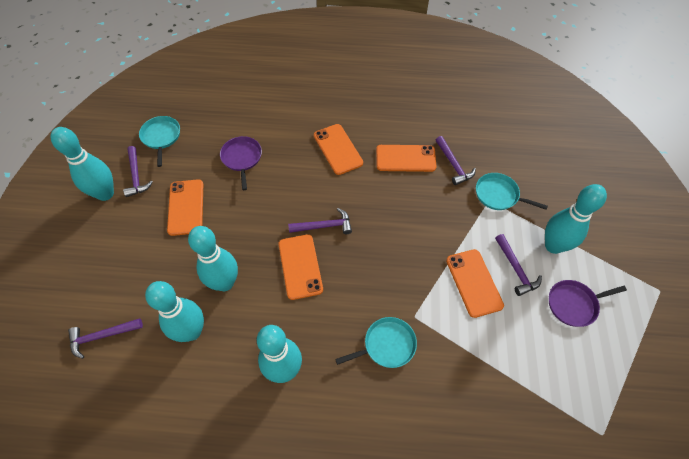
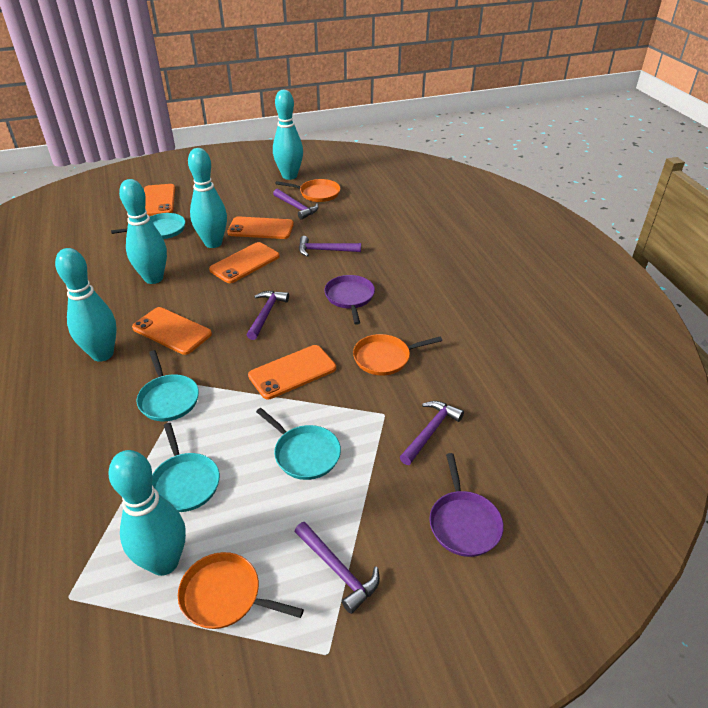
orange pan: none = 0 -> [178,552,304,629] [275,179,341,202] [353,334,442,376] = 3
turquoise pan: [139,116,180,167] [335,317,417,368] [476,173,548,210] = 3 -> [111,213,186,239] [136,350,199,421] [152,423,220,512] [256,408,341,480] = 4

